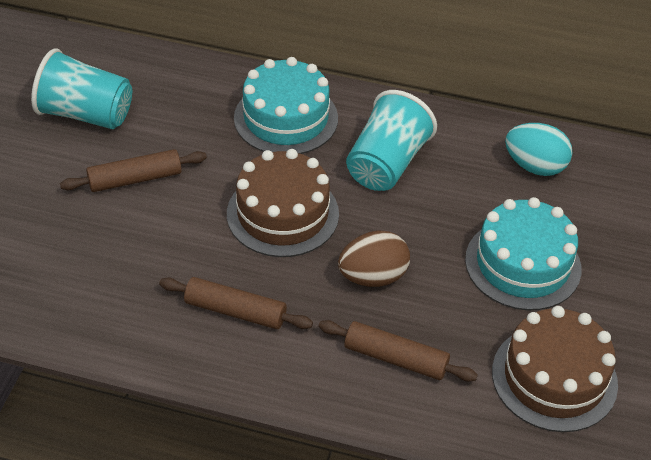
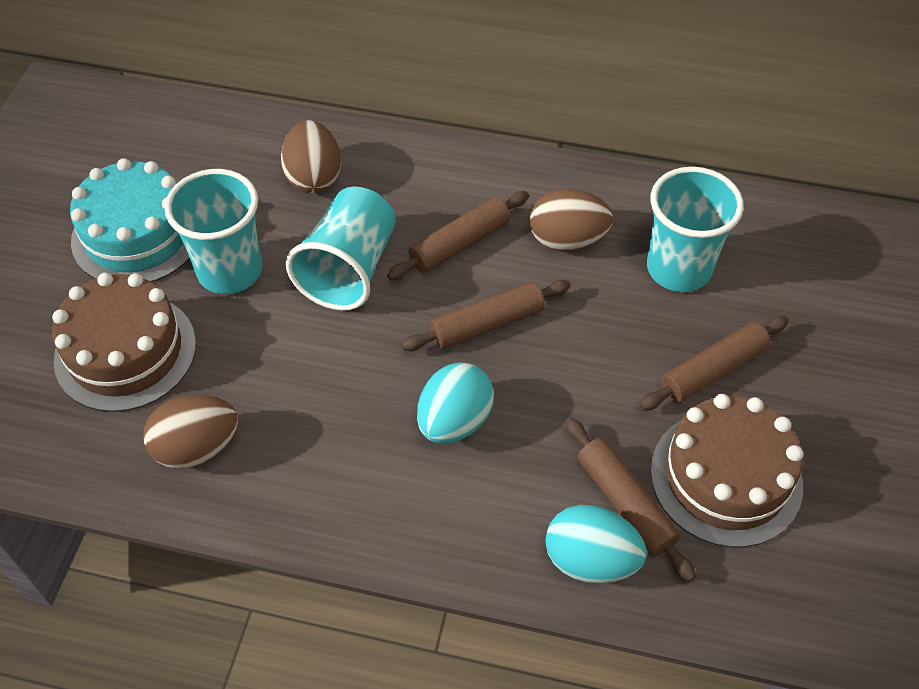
brown egg: [338,230,410,287] = 1 -> [143,395,239,469] [281,120,341,193] [529,189,613,251] = 3
brown rolling pin: [60,149,207,192] [159,277,313,329] [318,320,478,382] = 3 -> [387,191,529,280] [401,280,571,351] [565,418,696,581] [639,316,789,410] = 4
turquoise cake: [234,57,338,154] [465,197,581,310] = 2 -> [70,158,190,282] = 1
turquoise cup: [31,48,132,129] [346,90,437,191] = 2 -> [165,169,262,294] [286,187,396,311] [647,167,744,292] = 3
turquoise egg: [505,123,572,176] = 1 -> [417,362,494,443] [545,505,647,583] = 2

